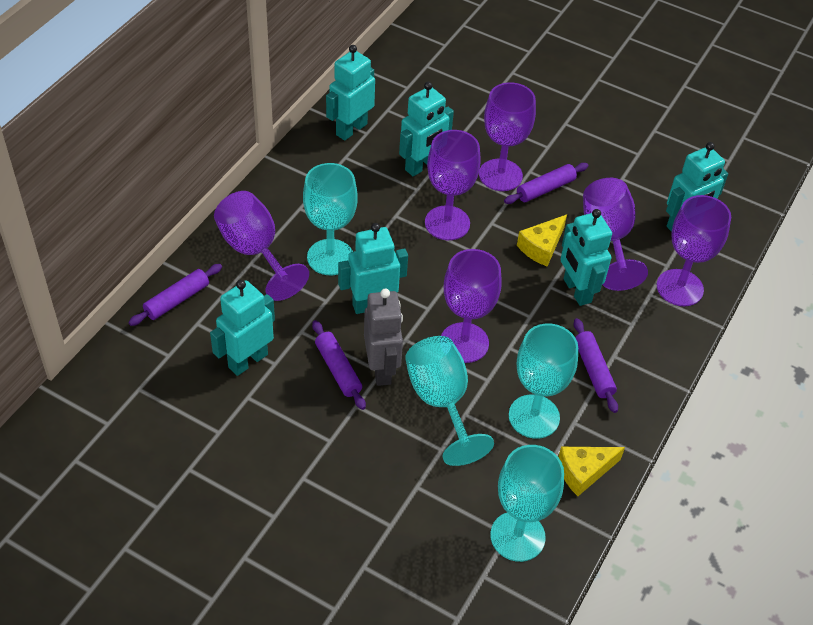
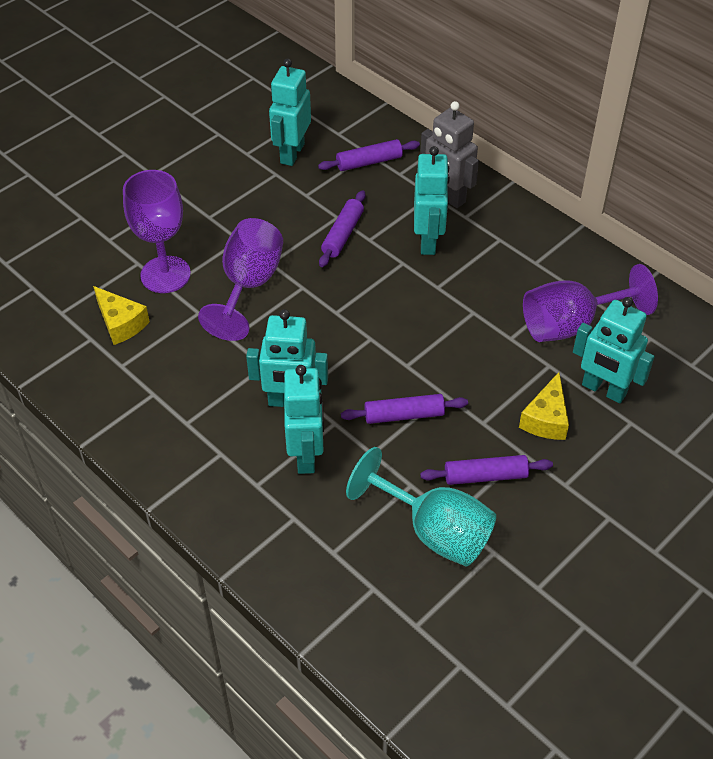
purple goblet: [214,191,309,301] [425,130,481,240] [441,249,501,363] [479,82,536,191] [583,178,648,291] [657,195,731,306] = 6 -> [123,170,191,293] [198,218,283,341] [523,264,658,342] = 3
turquoise goblet: [303,163,357,275] [405,336,494,466] [490,445,564,562] [509,324,578,439] = 4 -> [346,447,496,566] = 1
turquoise robot: [210,280,275,376] [326,45,375,141] [338,223,408,314] [399,82,454,176] [560,209,612,306] [666,142,728,232] = 6 -> [246,309,328,407] [269,58,311,166] [284,365,324,474] [414,146,450,255] [573,297,655,403] = 5

